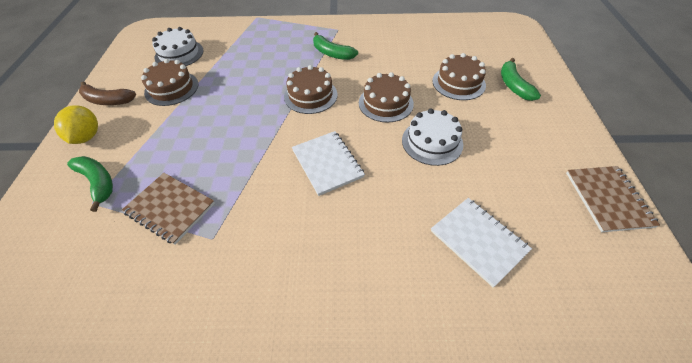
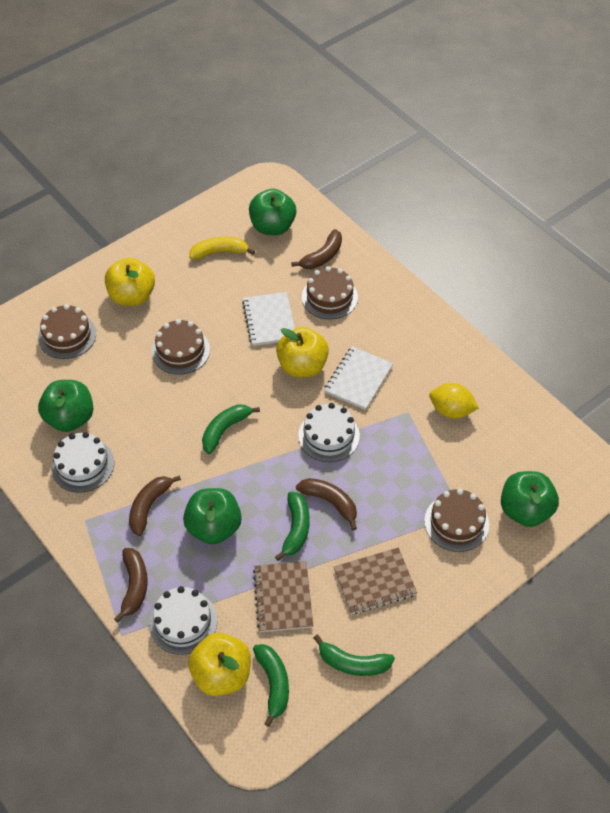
brown banana: [79,81,136,105] = 1 -> [114,548,148,623] [129,475,181,536] [291,229,342,269] [296,478,357,530] = 4
green apple: none = 0 -> [38,380,93,432] [183,488,242,544] [249,189,296,235] [501,471,559,527] = 4
green banana: [67,156,113,212] [313,32,358,60] [501,58,541,101] = 3 -> [202,404,260,454] [253,644,289,727] [275,492,309,561] [313,635,395,676] = 4
white cake: [152,27,204,66] [402,108,463,166] = 2 -> [51,432,114,493] [149,586,217,655] [298,403,360,462] = 3
yellow apple: none = 0 -> [105,257,155,306] [188,633,251,696] [276,327,329,377] = 3
yellow banana: none = 0 -> [189,237,255,260] = 1

